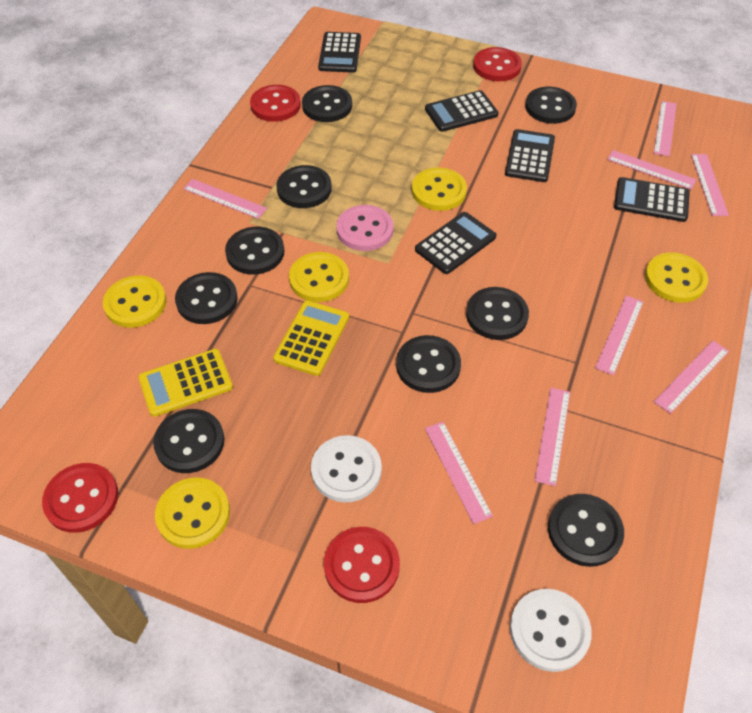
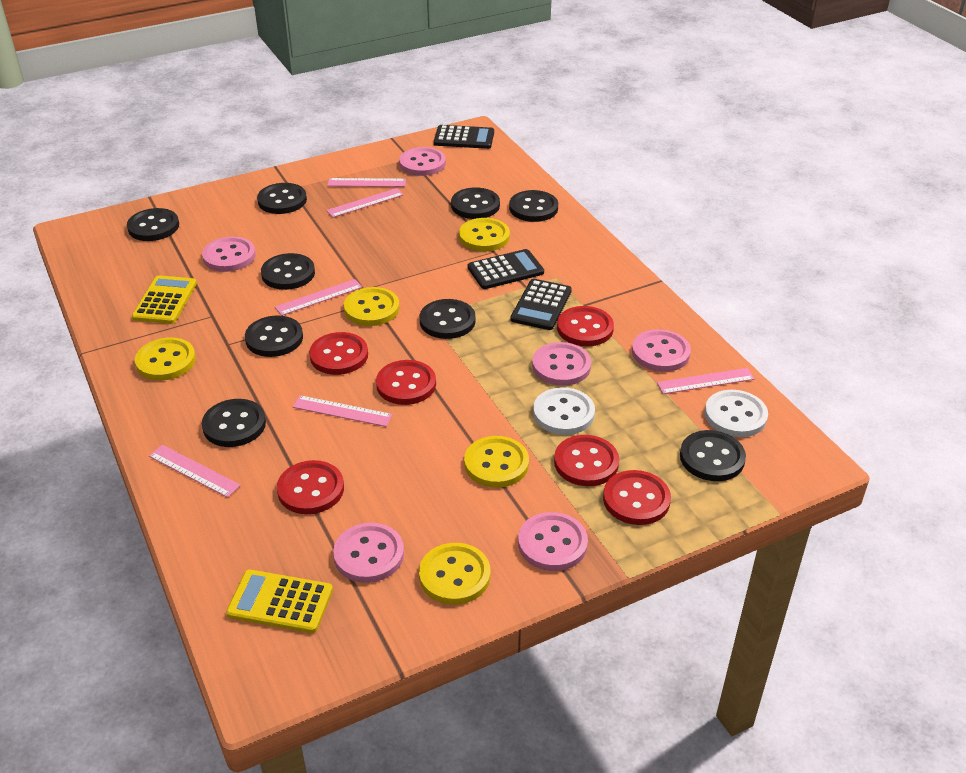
black calculator: [318,32,361,73] [415,212,497,274] [425,90,499,132] [505,129,555,182] [614,177,690,222] = 5 -> [434,125,494,149] [468,249,544,289] [510,279,572,330] = 3
pink button: [336,205,394,251] = 1 -> [202,237,256,272] [333,523,404,583] [399,147,446,176] [518,512,588,571] [532,342,591,386] [632,329,691,372] = 6
pink ruler: [183,179,267,219] [425,422,493,524] [535,388,570,486] [595,295,643,375] [607,150,697,190] [654,101,677,156] [654,340,729,414] [691,154,729,216] = 8 -> [149,445,241,498] [275,279,362,316] [293,395,393,427] [326,188,404,218] [327,178,406,187] [657,368,755,394] = 6
red button: [42,463,118,533] [250,85,301,122] [324,527,400,603] [473,47,522,81] = 4 -> [277,460,344,514] [309,332,368,375] [376,360,436,405] [554,435,619,486] [557,306,614,347] [603,470,671,525] = 6

